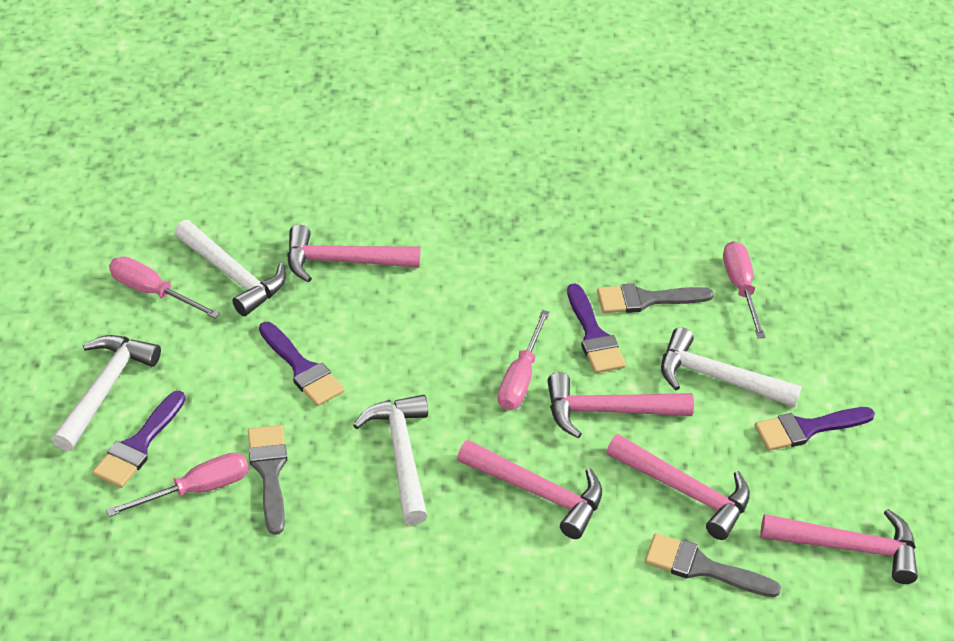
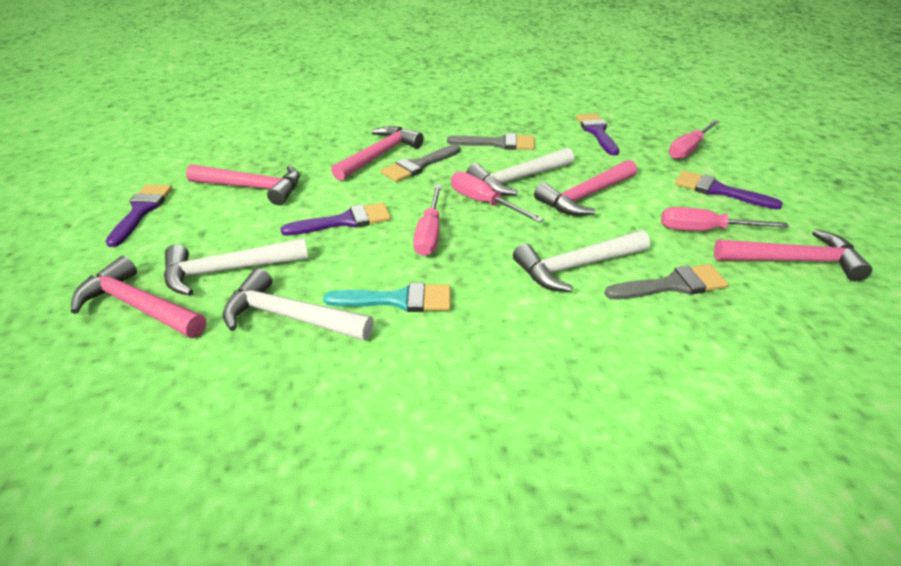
turquoise brush: none = 0 -> [323,283,451,312] = 1

